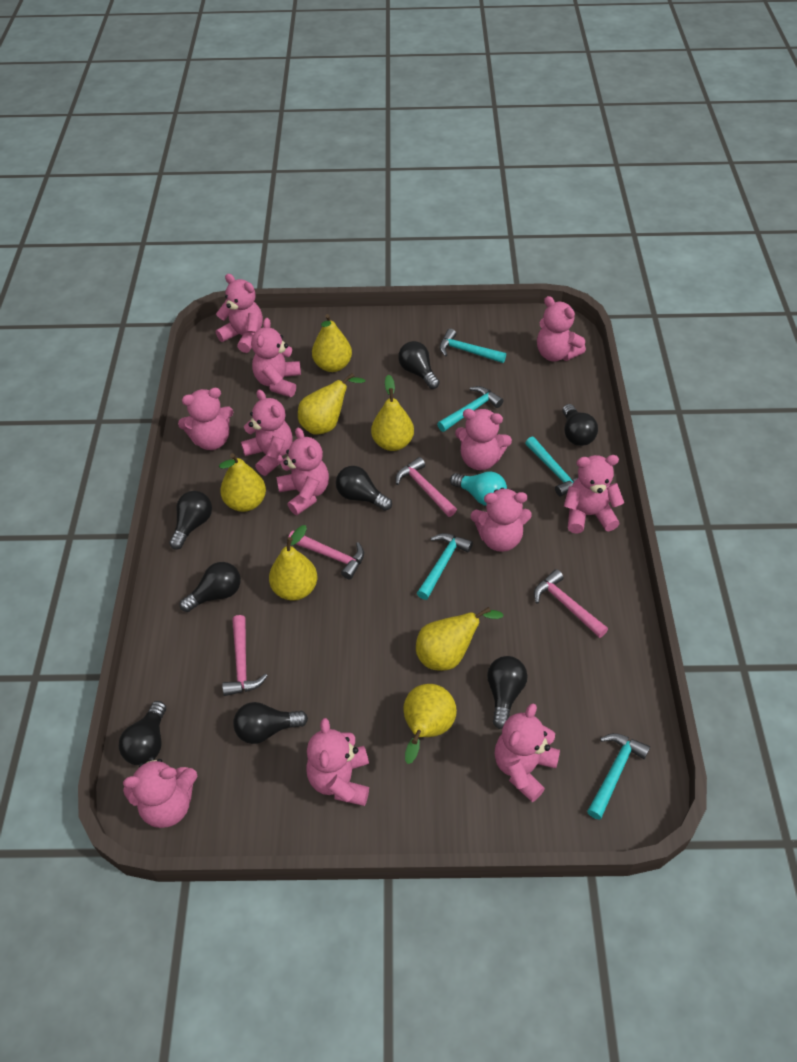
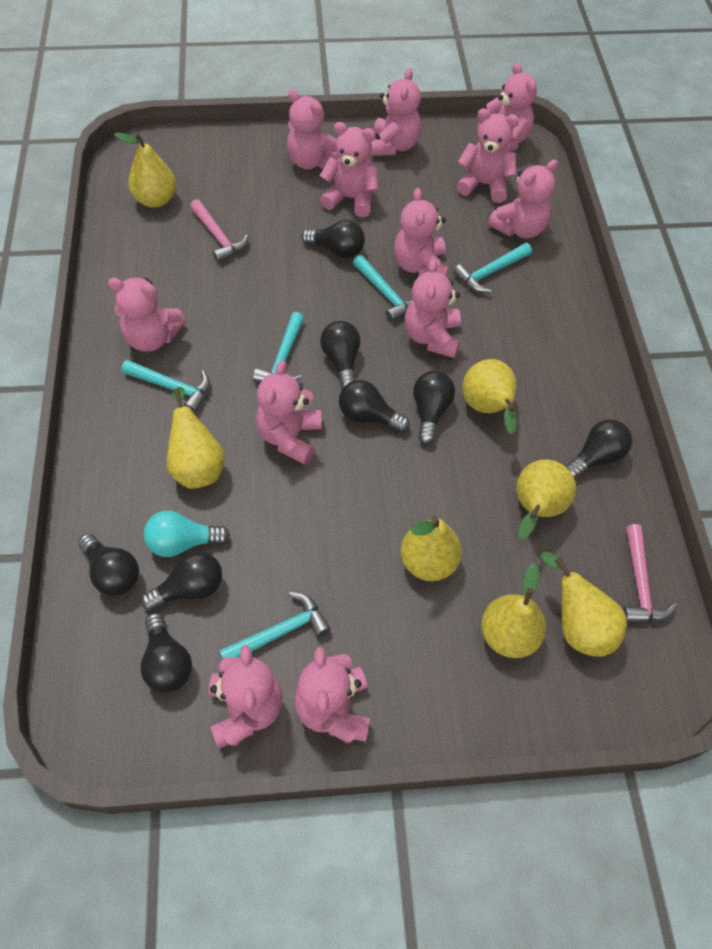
pink hammer: [222,615,268,696] [289,530,364,579] [396,457,457,517] [534,569,608,638] = 4 -> [190,199,249,263] [623,524,677,623] = 2

